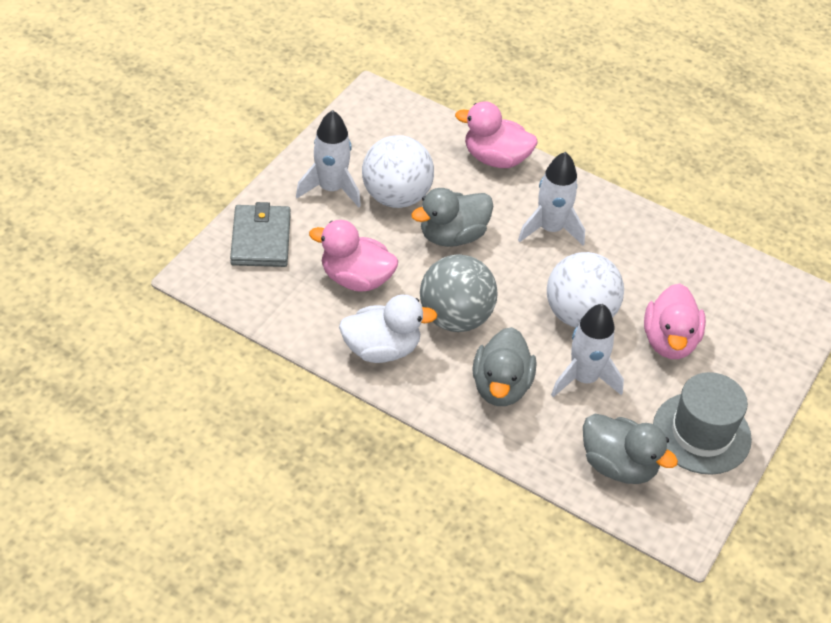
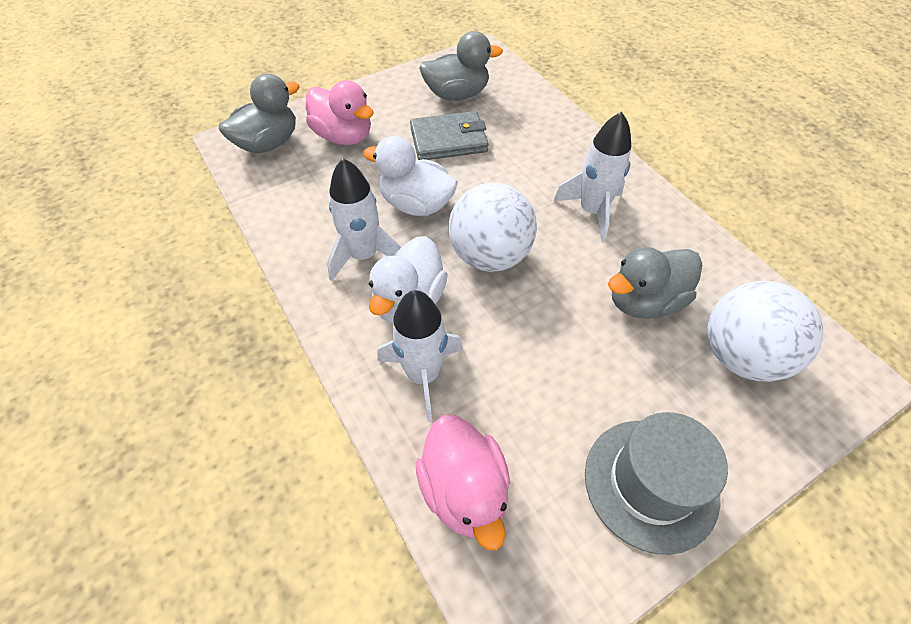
grey ball: [420,254,498,332] = 1 -> none = 0
pink duck: [309,220,398,292] [455,101,538,168] [644,284,706,359] = 3 -> [306,80,374,145] [416,415,510,550] = 2
white duck: [339,294,437,363] = 1 -> [363,136,458,216] [369,236,448,324] = 2

